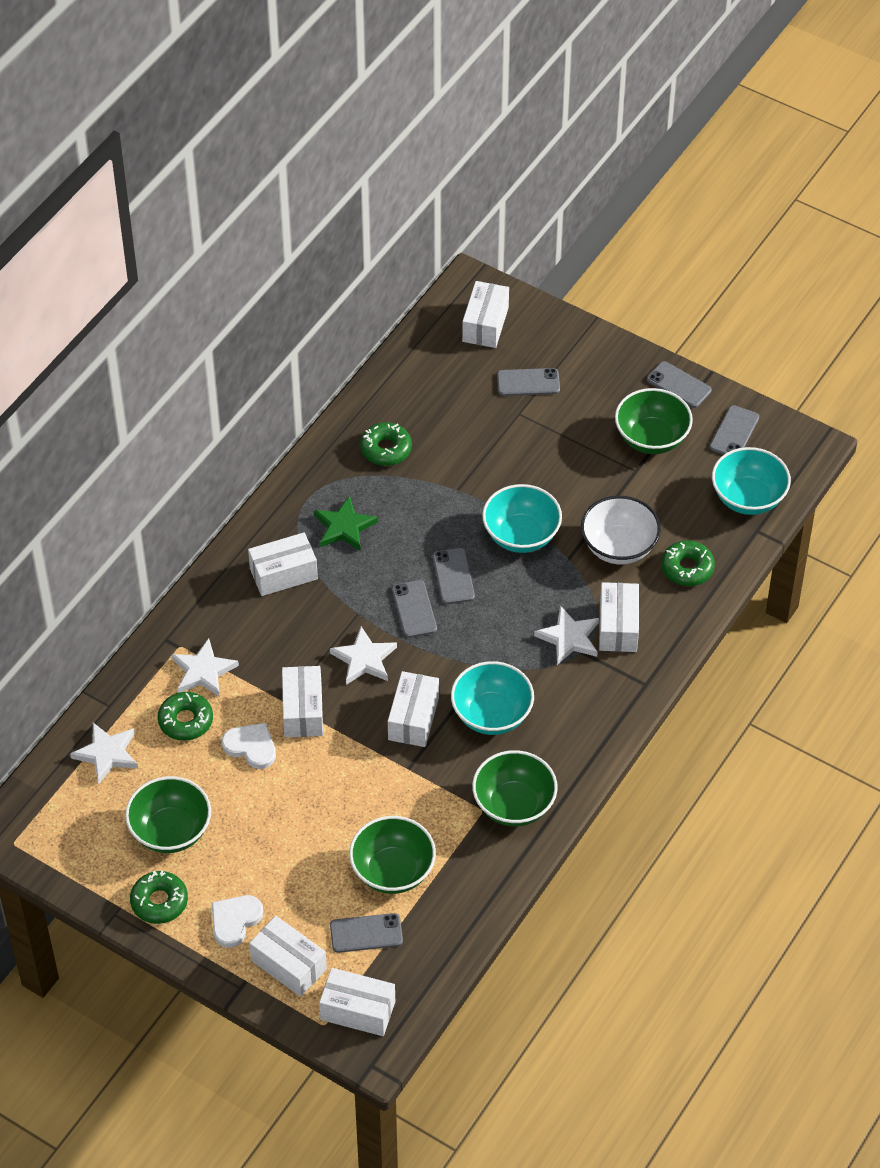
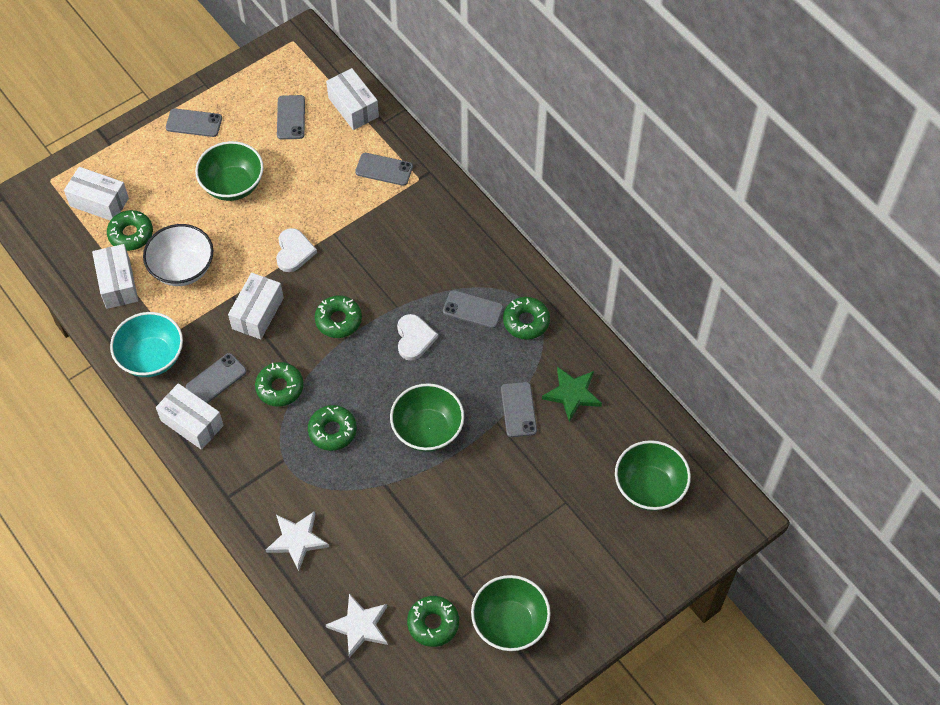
green donut: [130,870,188,924] [158,692,213,741] [360,422,412,466] [661,540,715,586] = 4 -> [107,210,153,251] [255,362,304,407] [308,405,357,451] [315,295,362,338] [407,596,459,647] [503,297,550,340] = 6
turquoise bowl: [451,661,534,735] [482,484,562,553] [712,447,791,515] = 3 -> [110,312,183,377] = 1
white box: [248,532,318,596] [249,916,327,997] [282,666,323,737] [319,968,395,1036] [388,671,439,747] [462,281,509,348] [599,582,639,652] = 7 -> [64,167,129,220] [92,244,138,309] [156,383,224,450] [228,273,284,339] [326,68,379,130] = 5
white star: [70,723,138,785] [172,638,239,697] [330,626,397,685] [534,606,599,665] = 4 -> [266,511,329,571] [326,594,388,658] = 2

